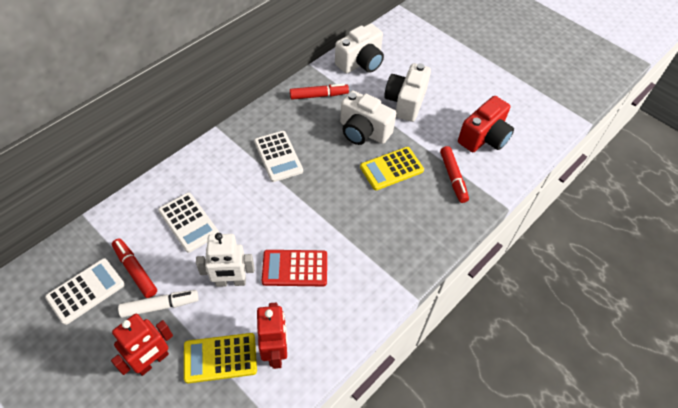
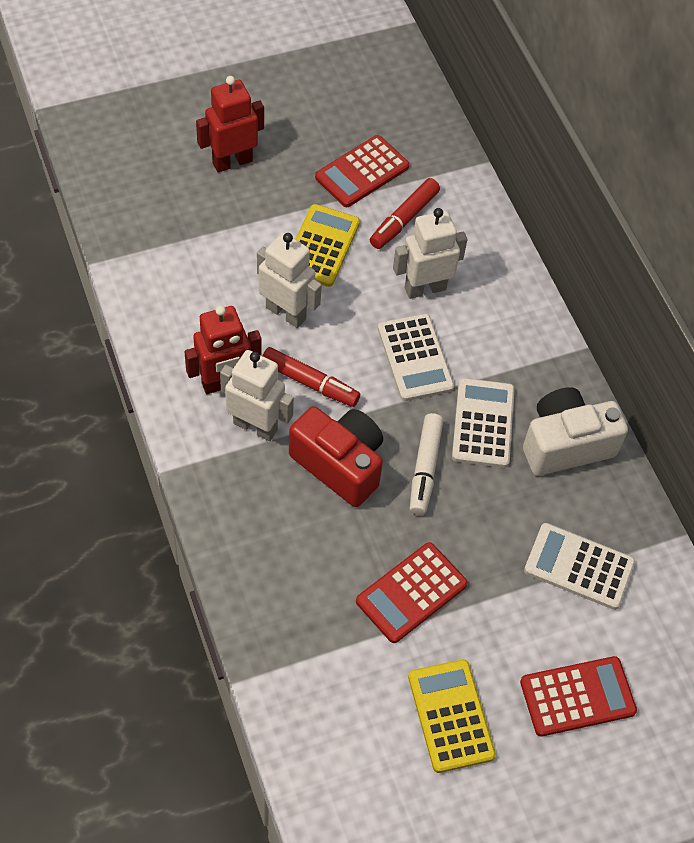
red calculator: [261,250,327,286] = 1 -> [315,135,409,207] [356,542,468,643] [520,656,637,737] = 3
red marker: [112,239,157,298] [290,84,349,100] [440,146,469,203] = 3 -> [262,347,360,407] [370,178,440,249] = 2
white camera: [335,24,384,74] [340,90,396,145] [384,63,431,122] = 3 -> [523,387,628,476] = 1
white robot: [196,233,254,287] = 1 -> [220,350,294,441] [257,233,322,328] [393,208,468,299] = 3

